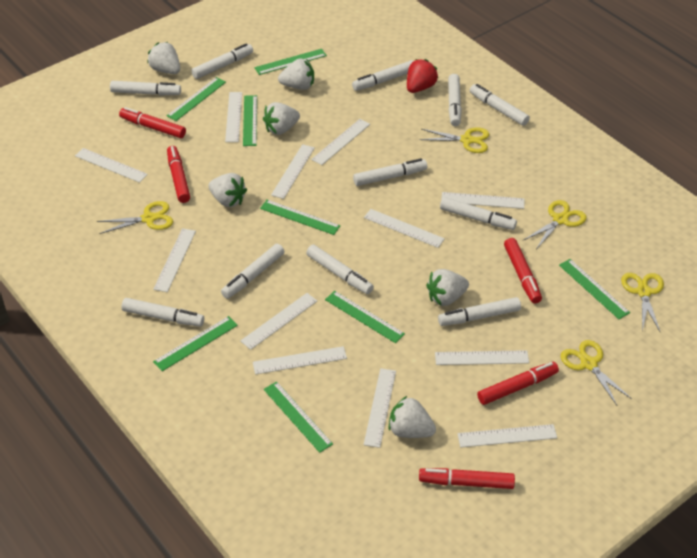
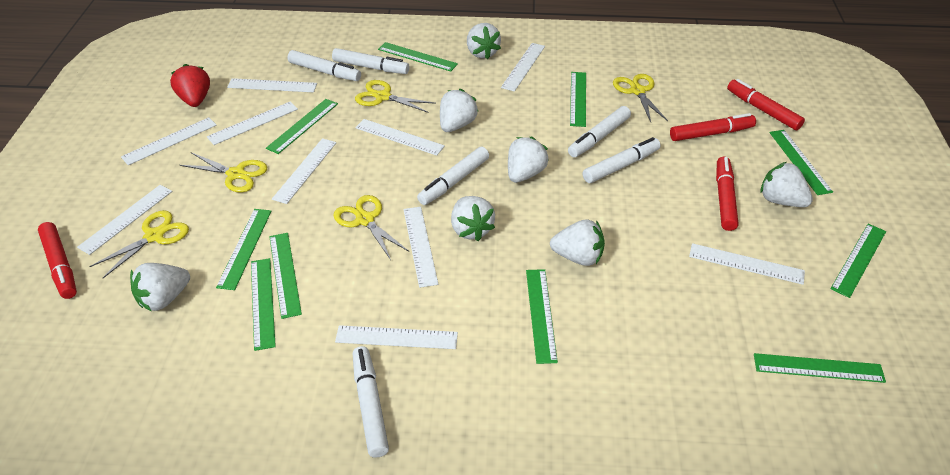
green ruler: [153,316,238,371] [167,77,226,121] [243,95,257,146] [254,49,327,75] [260,200,340,235] [264,381,333,453] [325,291,405,343] [559,259,630,319] = 8 -> [216,209,271,290] [251,258,276,351] [266,99,338,154] [269,233,302,319] [378,42,458,71] [526,269,558,364] [570,72,586,127] [754,353,886,383] [769,130,833,195] [830,224,886,298] = 10
red marker: [119,107,186,138] [167,146,190,203] [419,468,515,489] [477,362,559,405] [504,238,542,304] = 5 -> [38,222,77,299] [670,113,756,141] [716,157,738,231] [727,79,805,130] = 4
white marker: [110,81,181,96] [122,298,204,327] [191,43,253,79] [221,244,285,299] [306,245,374,294] [352,60,413,91] [353,158,427,186] [438,297,521,326] [440,197,517,230] [448,74,462,126] [470,84,530,126] = 11 -> [288,50,361,81] [332,48,409,74] [353,346,389,458] [417,147,489,205] [568,106,631,157] [583,137,661,183] = 6
white ruler: [75,148,148,183] [153,228,196,292] [225,92,242,142] [240,293,317,350] [253,346,347,375] [271,144,315,199] [311,119,370,165] [364,209,445,248] [364,368,396,448] [435,350,529,365] [441,192,525,209] [457,424,557,447] = 12 -> [77,185,172,255] [121,117,217,165] [207,101,298,145] [227,78,317,92] [272,138,337,204] [335,325,458,349] [355,119,445,156] [403,207,439,288] [501,43,545,92] [689,243,805,285] = 10
white strawberry: [147,42,180,74] [209,173,247,207] [263,102,300,135] [278,58,314,90] [389,396,436,438] [426,269,469,306] = 6 -> [130,263,190,311] [440,89,478,132] [451,196,495,241] [467,23,501,59] [508,137,549,183] [550,220,605,266] [760,162,813,207] = 7

